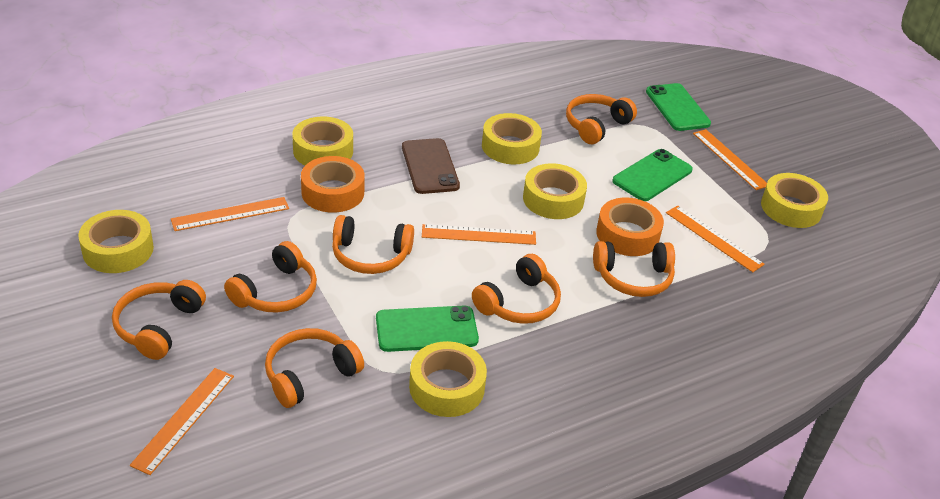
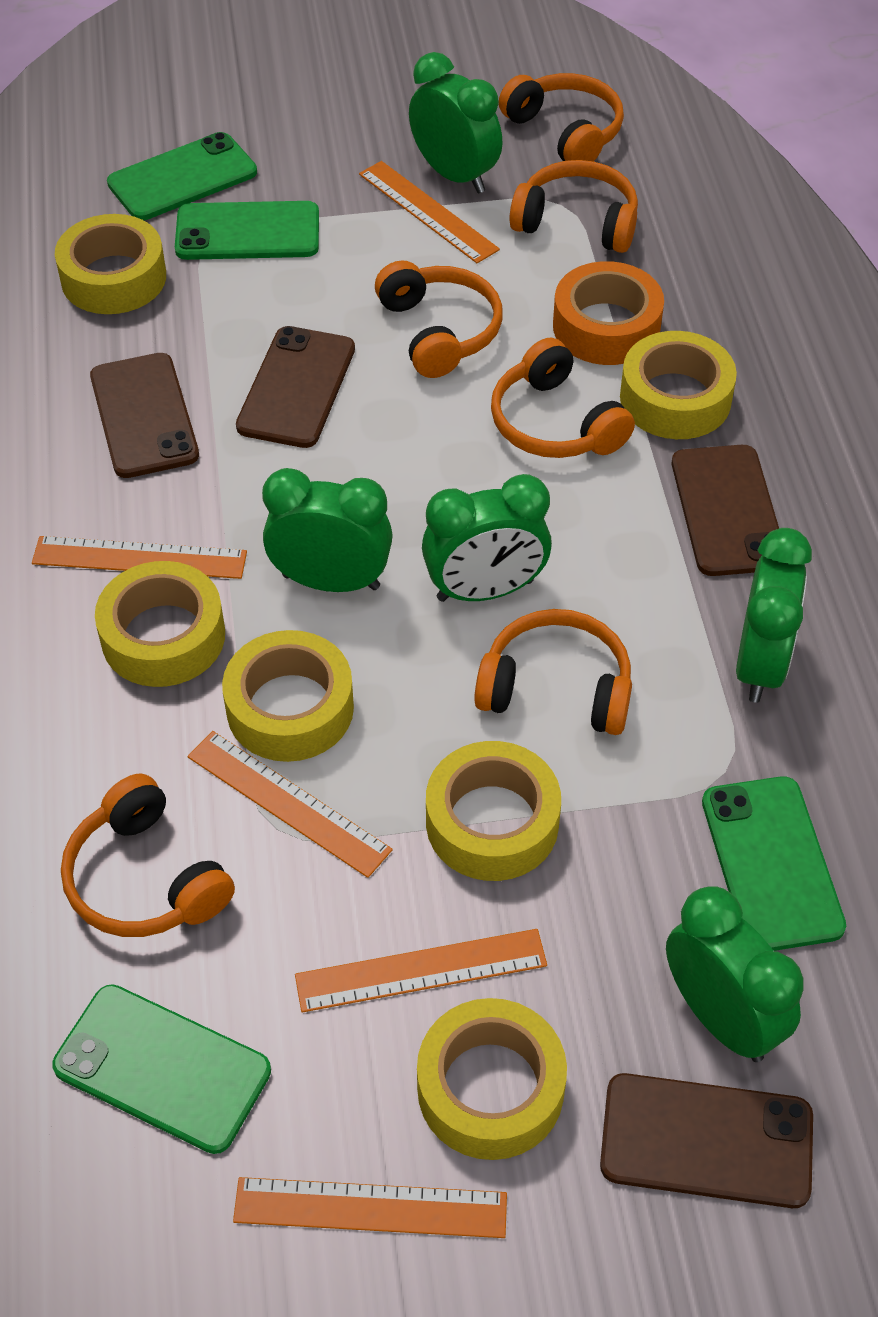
brown phone: [402,138,460,194] = 1 -> [90,353,199,478] [236,326,355,448] [600,1073,813,1208] [672,445,779,576] = 4
green clock: none = 0 -> [262,468,393,592] [409,52,502,193] [422,474,552,602] [666,886,804,1062] [736,528,812,703] = 5
green phone: [376,306,479,352] [612,149,693,201] [646,83,711,131] = 3 -> [52,984,271,1154] [107,132,257,220] [175,201,319,260] [702,776,846,951] = 4
orange headphones: [112,280,206,360] [224,241,317,313] [265,328,364,408] [332,215,414,274] [472,254,561,324] [566,94,637,144] [593,241,675,297] = 7 -> [61,773,235,937] [375,260,503,378] [474,609,632,735] [491,338,635,458] [499,73,624,161] [509,160,638,253] = 6
orange tape: [301,156,365,213] [596,198,664,256] = 2 -> [553,261,664,365] = 1

